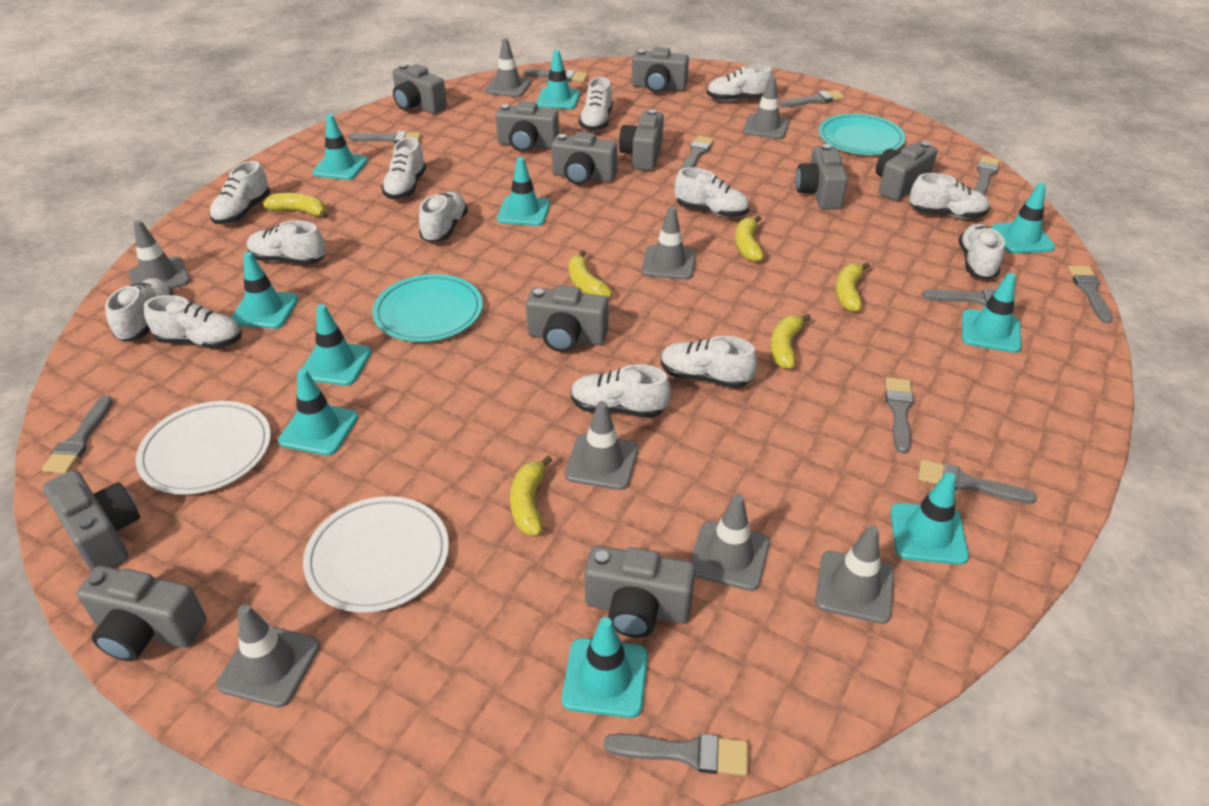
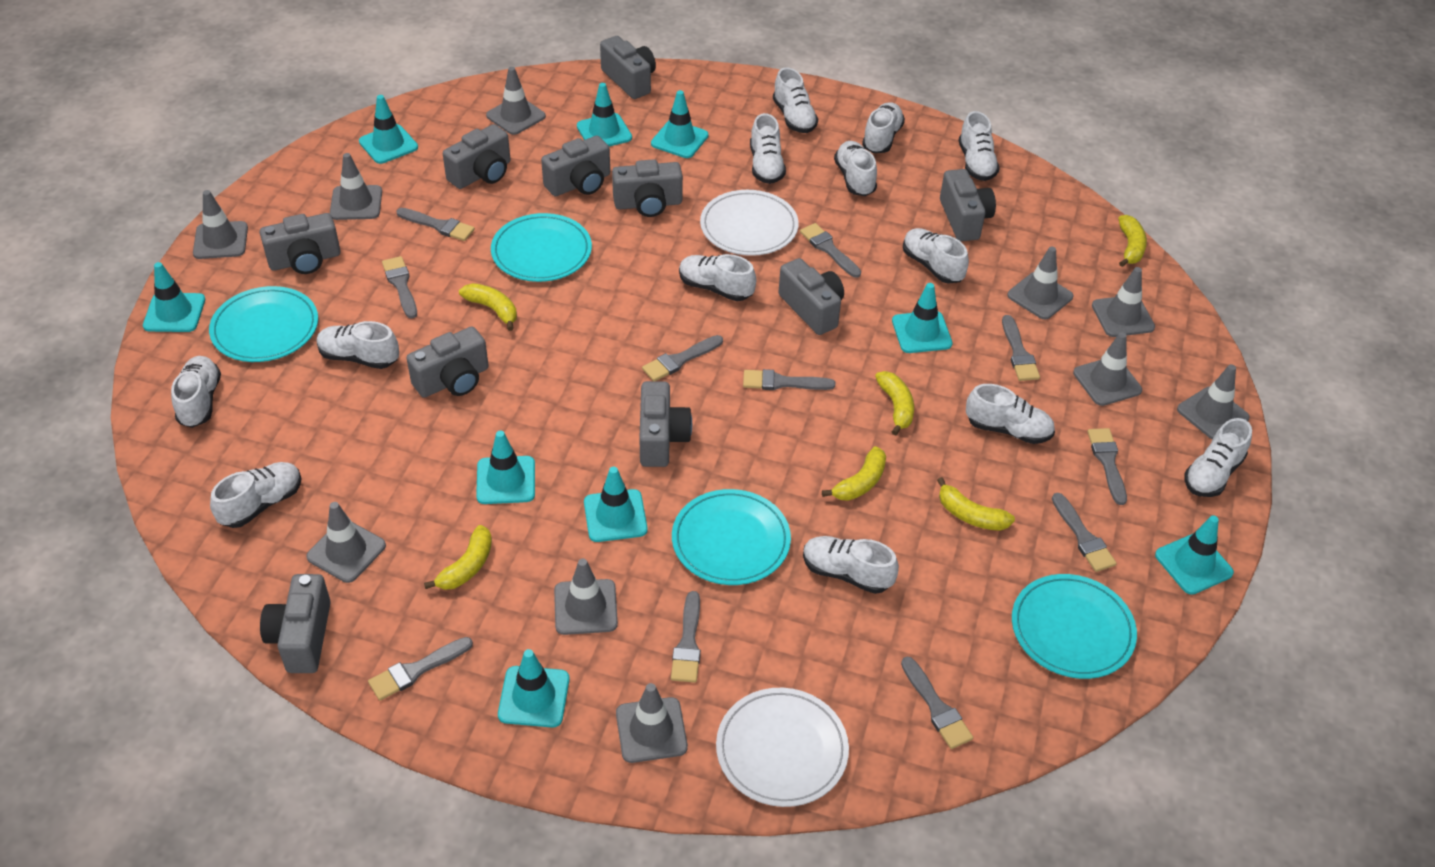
grey camera: [43,470,140,572] [76,566,207,661] [392,64,447,114] [496,101,559,152] [526,285,608,352] [552,131,617,185] [585,545,696,638] [619,109,664,171] [632,47,689,93] [796,144,848,210] [876,141,938,201] = 11 -> [260,213,341,274] [260,574,331,673] [407,326,489,398] [443,124,511,189] [541,135,610,196] [600,36,656,99] [612,159,683,217] [639,381,692,467] [778,258,844,335] [940,169,996,241] = 10
grey traffic cone: [128,220,190,289] [217,605,320,708] [485,38,531,97] [565,401,638,490] [641,206,696,280] [690,494,770,591] [743,76,789,139] [815,526,894,624] = 8 -> [193,190,248,259] [306,502,386,583] [330,153,382,220] [486,67,546,135] [554,559,618,635] [616,683,688,763] [1007,246,1073,319] [1073,332,1142,406] [1092,267,1155,337] [1177,364,1250,440] = 10
turquoise plate: [372,274,483,342] [819,114,905,155] = 2 -> [209,286,318,362] [491,213,592,282] [672,489,791,585] [1012,574,1137,679] = 4
turquoise traffic cone: [231,252,299,329] [278,368,358,455] [301,304,371,386] [312,114,368,180] [497,157,550,226] [536,50,580,109] [562,617,648,718] [890,472,969,565] [962,273,1022,353] [991,183,1055,253] = 10 -> [143,262,205,332] [359,95,418,164] [476,431,535,504] [498,649,570,728] [577,83,632,146] [584,467,648,542] [651,90,709,158] [892,283,953,353] [1155,516,1234,595] = 9

